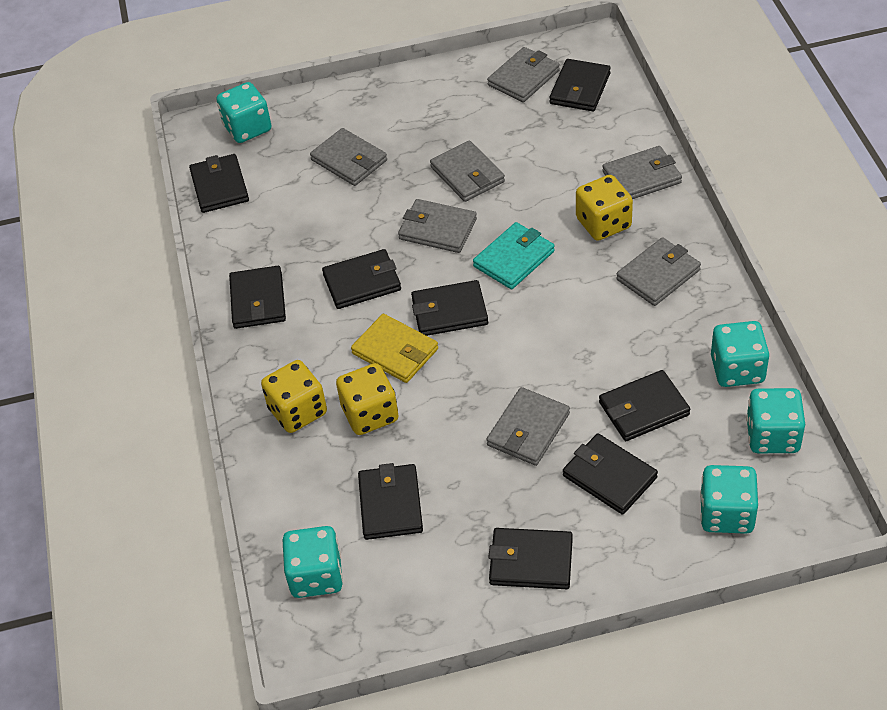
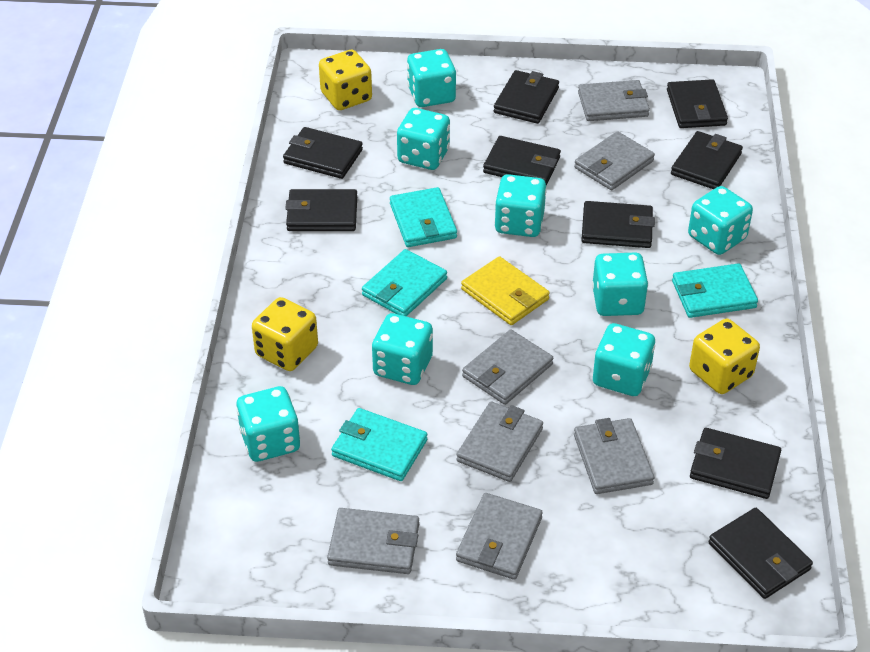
turquoise dice: [216,82,272,143] [282,526,343,598] [700,465,758,534] [711,321,770,387] [746,388,805,453] = 5 -> [236,386,300,462] [372,313,433,385] [397,108,450,170] [407,49,456,107] [494,174,547,237] [592,252,648,316] [593,323,655,396] [688,186,753,255] = 8
turquoise wallet: [473,222,555,289] = 1 -> [331,408,427,481] [362,249,447,316] [390,187,457,247] [672,263,758,318] = 4

